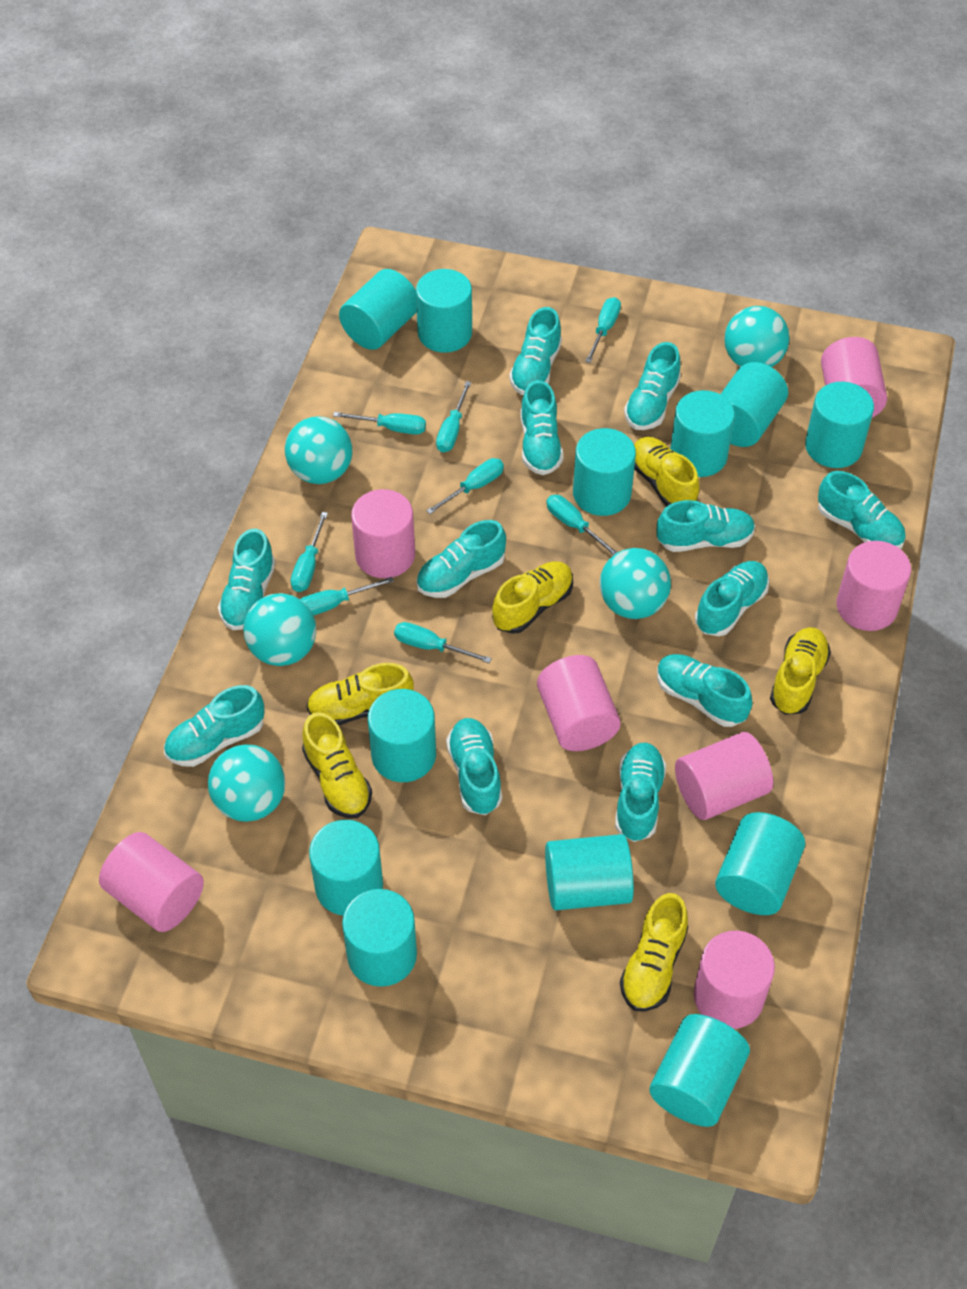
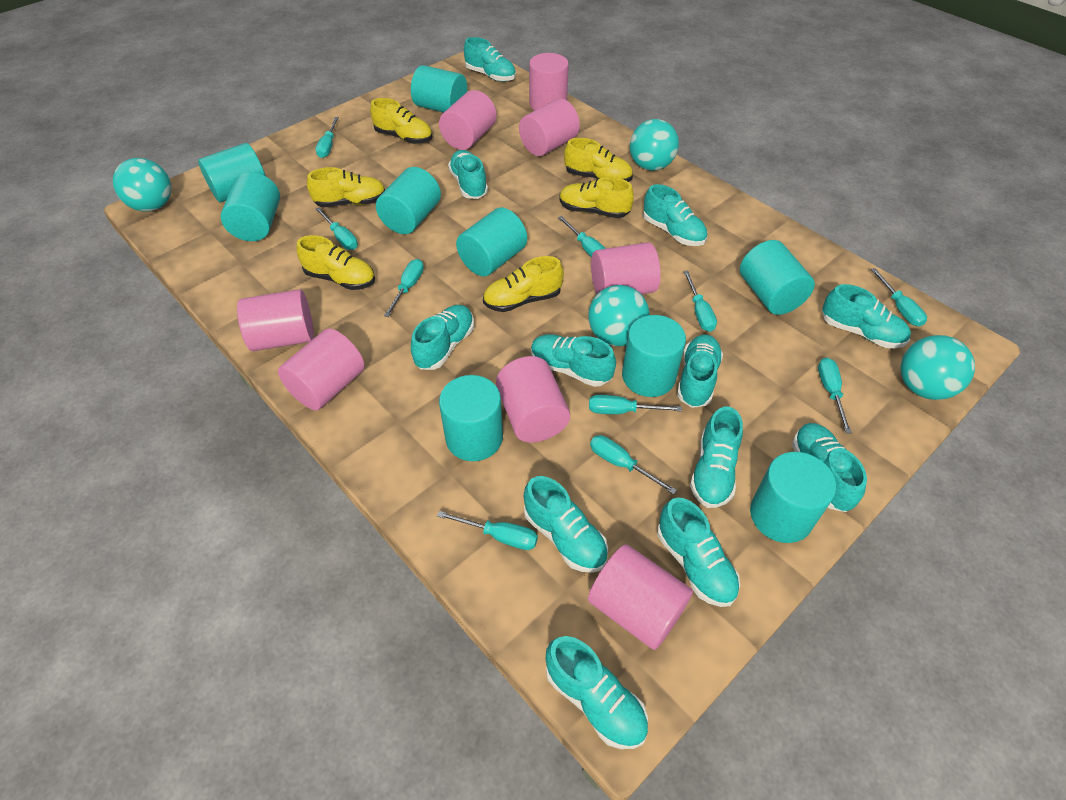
pink cylinder: [99,832,204,932] [351,489,415,578] [537,655,621,751] [675,732,773,820] [693,931,775,1029] [821,337,887,418] [836,541,911,631] = 7 -> [237,289,314,351] [278,328,365,410] [439,90,497,150] [496,356,570,442] [519,98,580,156] [529,53,569,111] [588,544,693,650] [591,242,661,294] = 8
turquoise ball: [208,745,286,822] [243,593,316,666] [285,416,352,484] [599,548,671,619] [724,306,789,367] = 5 -> [113,158,171,212] [588,285,650,346] [630,119,679,171] [900,335,975,400] = 4
turquoise cylinder: [309,820,383,916] [339,269,417,350] [342,889,417,987] [368,689,436,782] [416,269,472,353] [545,834,634,910] [573,428,636,516] [649,1014,750,1127] [670,390,735,477] [715,812,805,915] [721,362,788,447] [805,382,874,468] = 12 -> [198,143,266,202] [221,172,280,241] [376,167,441,234] [411,65,467,113] [439,375,503,461] [456,208,527,277] [622,315,686,397] [740,240,815,315] [750,452,836,543] = 9
turquoise screwdriver: [291,512,328,592] [300,577,394,616] [333,412,426,435] [394,622,492,663] [426,458,504,514] [436,381,471,452] [547,495,618,556] [585,297,621,363] = 8 -> [315,208,358,250] [316,117,339,158] [384,259,424,317] [437,511,538,550] [558,216,606,257] [589,395,682,414] [590,435,677,495] [684,271,717,332] [818,358,852,433] [871,268,927,327] = 10

